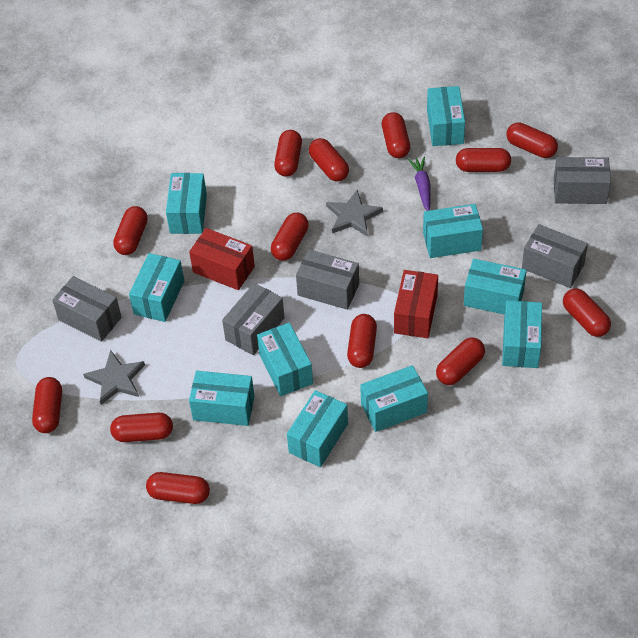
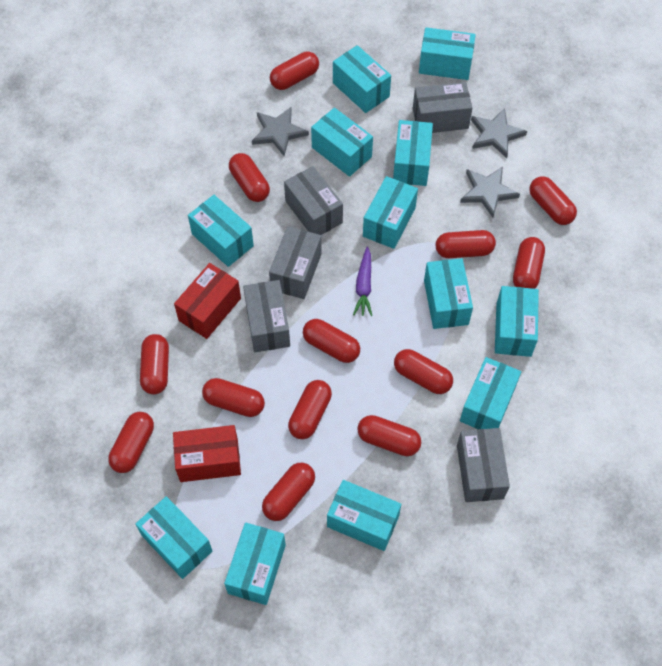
grey star: [83,350,145,405] [326,190,383,237] = 2 -> [252,107,309,156] [460,167,520,218] [471,108,527,158] = 3
turquoise box: [129,253,184,322] [166,173,207,234] [189,371,255,426] [257,322,313,396] [287,390,348,467] [360,365,428,432] [423,204,483,258] [427,86,465,146] [464,259,527,315] [502,300,542,368] = 10 -> [135,496,212,579] [188,195,254,267] [224,523,286,605] [311,108,373,177] [327,480,401,551] [333,45,391,113] [363,176,418,249] [393,120,433,186] [419,27,476,80] [424,258,473,329] [460,357,521,429] [495,286,539,357] = 12

